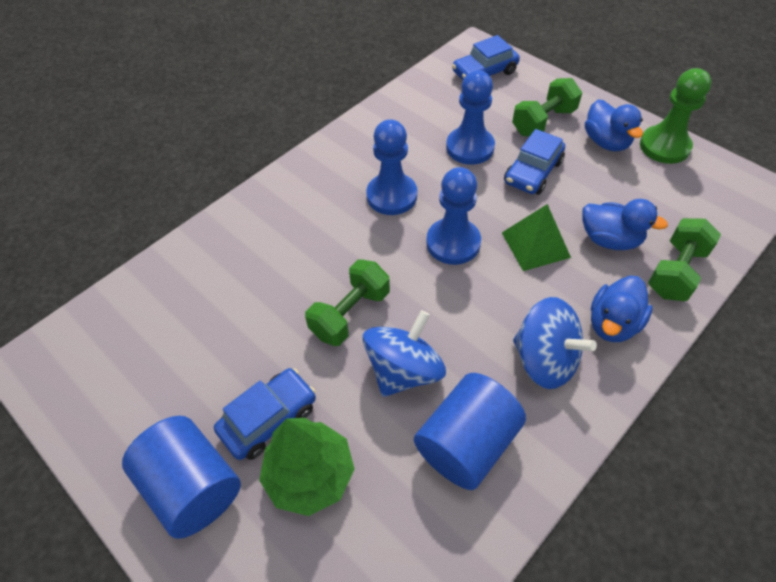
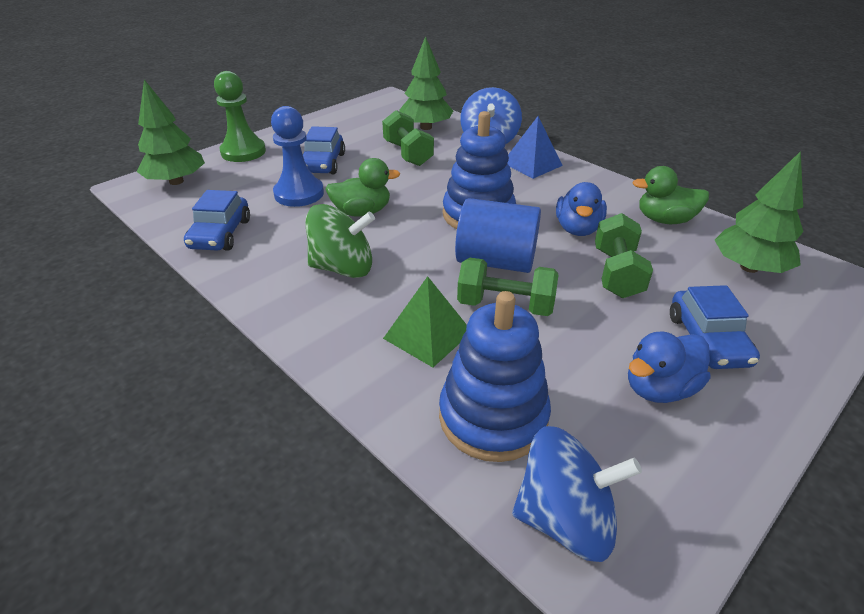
blue cylinder: [122,416,241,539] [414,373,526,490] = 2 -> [455,198,541,273] = 1
blue duck: [582,199,668,250] [585,99,643,151] [591,276,653,342] = 3 -> [556,182,607,236] [628,331,710,403] = 2
blue pawn: [366,119,417,215] [426,167,481,265] [446,70,495,165] = 3 -> [271,106,324,207] = 1
blue pyramid: none = 0 -> [507,116,563,179] = 1
blue stacking toy: none = 0 -> [439,291,551,462] [443,111,516,229] = 2
green duck: none = 0 -> [325,158,400,217] [633,166,709,224] = 2
green spinning top: none = 0 -> [305,204,375,278] = 1
green tree: [259,418,355,516] = 1 -> [136,80,205,185] [399,36,453,130] [715,151,803,273] = 3

